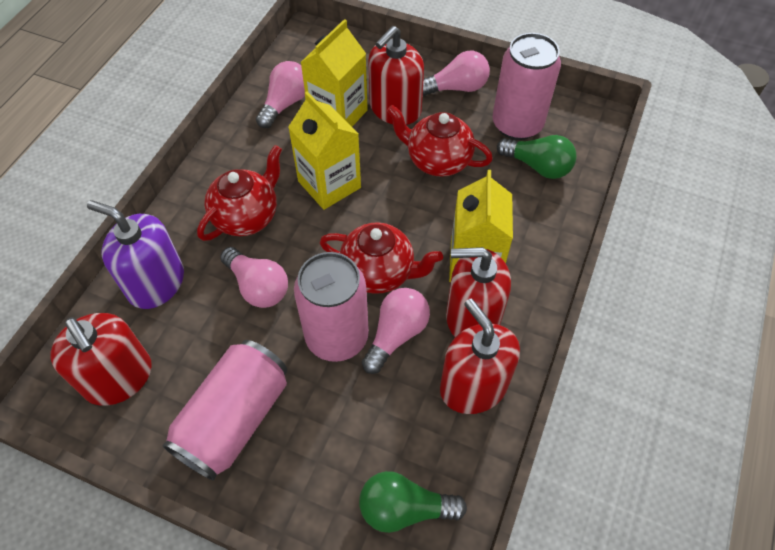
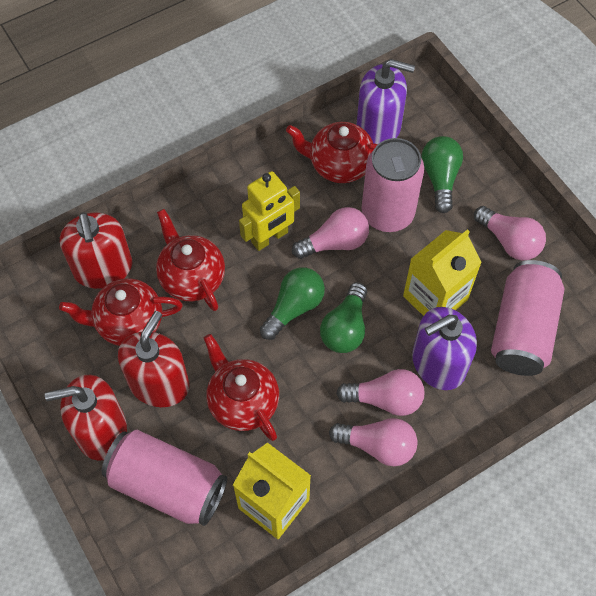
green light bulb: [359,471,467,533] [497,135,577,179] = 2 -> [260,267,325,340] [320,282,367,353] [422,136,463,213] = 3
purple soap dispenser: [87,200,184,309] = 1 -> [356,59,415,144] [412,307,477,390] = 2
red soap dispenser: [50,313,152,405] [368,26,424,125] [440,298,520,414] [446,247,511,337] = 4 -> [45,375,127,460] [60,212,132,289] [118,311,189,407] = 3
red teapot: [197,145,282,241] [319,222,443,294] [387,105,493,177] = 3 -> [59,278,183,346] [156,209,225,311] [204,334,279,441] [286,122,378,183] = 4
yellow carton: [288,92,361,210] [301,19,368,127] [449,170,513,283] = 3 -> [233,443,311,539] [403,229,482,316] = 2
yellow robot: none = 0 -> [239,171,300,251] = 1

